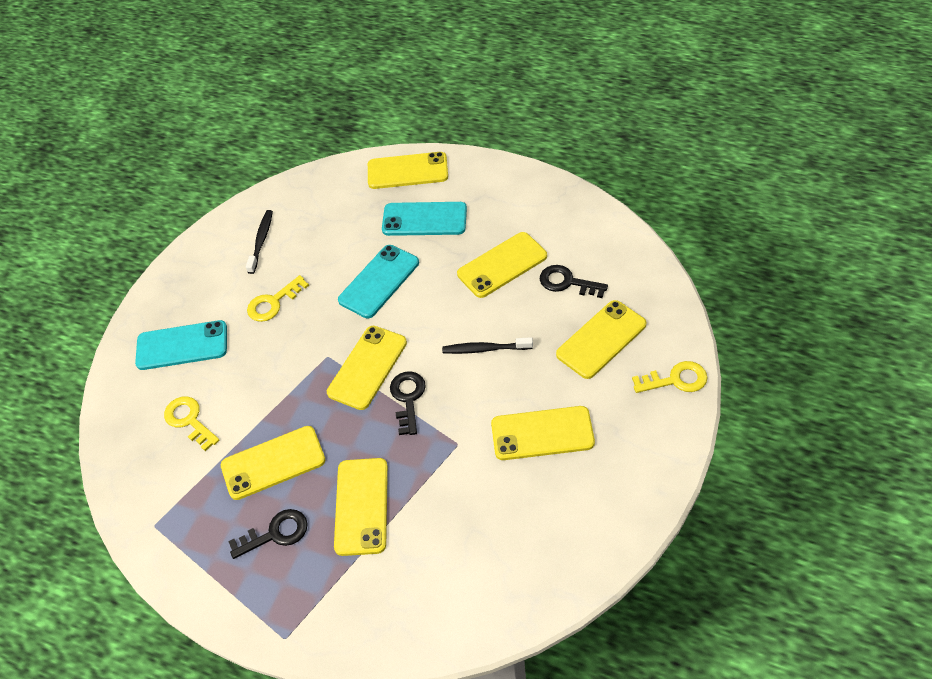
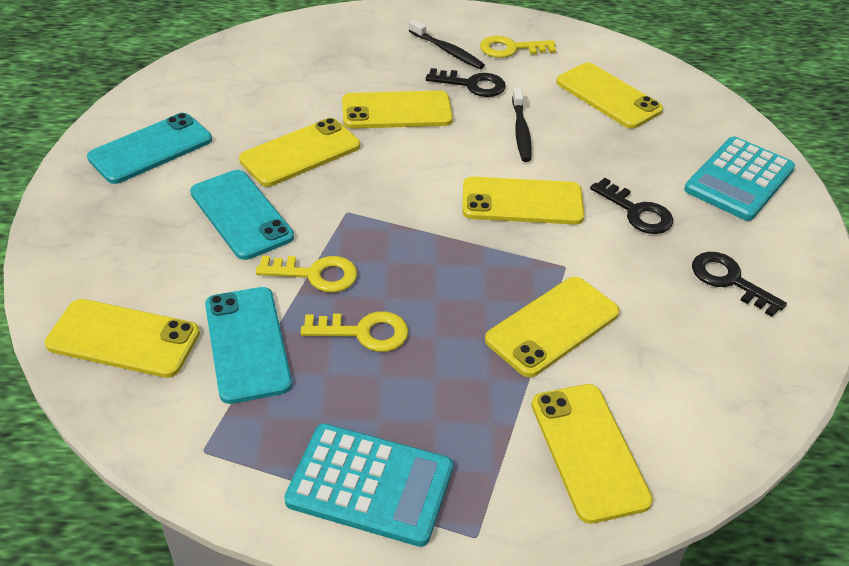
turquoise calculator: none = 0 -> [285,424,453,547] [684,137,795,221] = 2

